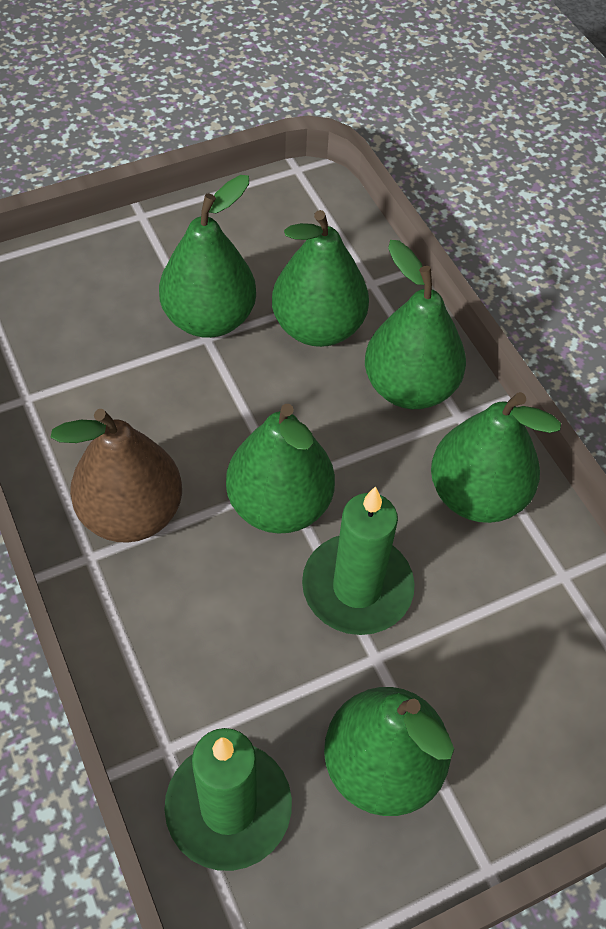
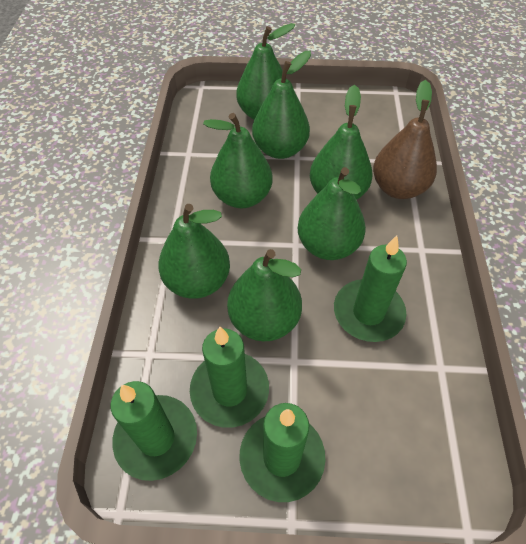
green candle: [164,728,292,871] [302,486,415,635] = 2 -> [110,381,197,481] [190,327,269,428] [239,403,325,502] [334,236,407,342] = 4
green pear: [159,175,256,338] [226,404,335,534] [272,210,369,347] [324,687,454,816] [365,240,466,409] [431,392,561,523] = 6 -> [158,204,230,299] [203,113,272,208] [227,249,302,341] [237,23,295,119] [252,51,311,159] [298,167,366,260] [310,85,372,200] = 7

